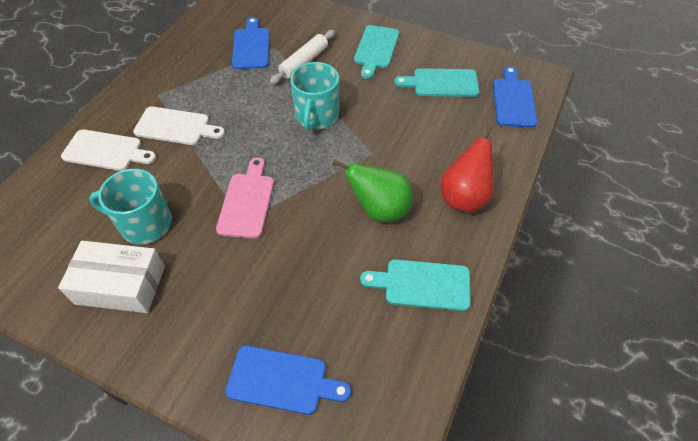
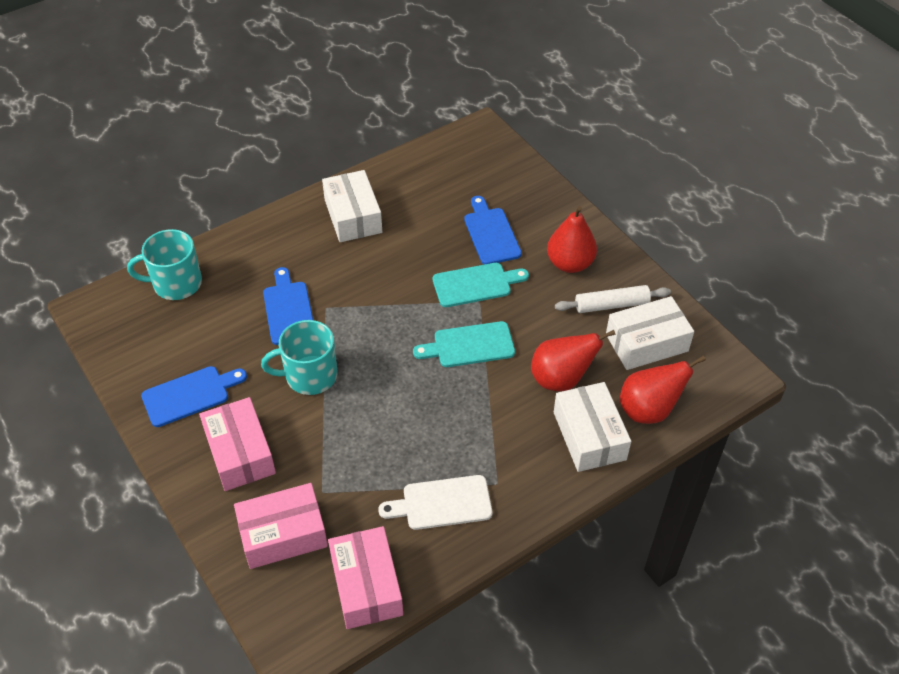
green pear: [332,160,413,222] = 1 -> none = 0
pink box: none = 0 -> [199,397,276,491] [234,483,328,569] [328,526,403,629] = 3
pink cutting board: [216,157,274,239] = 1 -> none = 0
red pear: [440,124,494,213] = 1 -> [531,330,616,391] [547,206,597,273] [620,356,706,424] = 3
turquoise cutting board: [354,25,399,79] [360,259,471,311] [394,68,479,97] = 3 -> [413,321,515,367] [433,263,529,307] = 2
white box: [58,241,165,313] = 1 -> [322,170,382,242] [554,382,631,472] [606,296,694,370] = 3
white cutting board: [61,129,156,171] [133,107,225,145] = 2 -> [378,475,492,530] = 1

